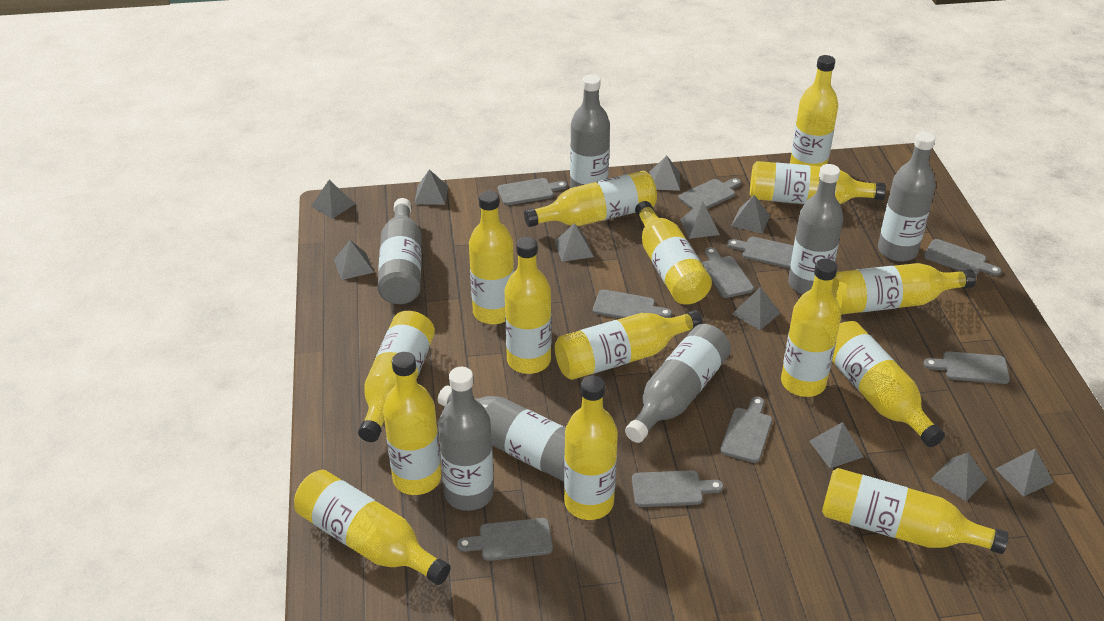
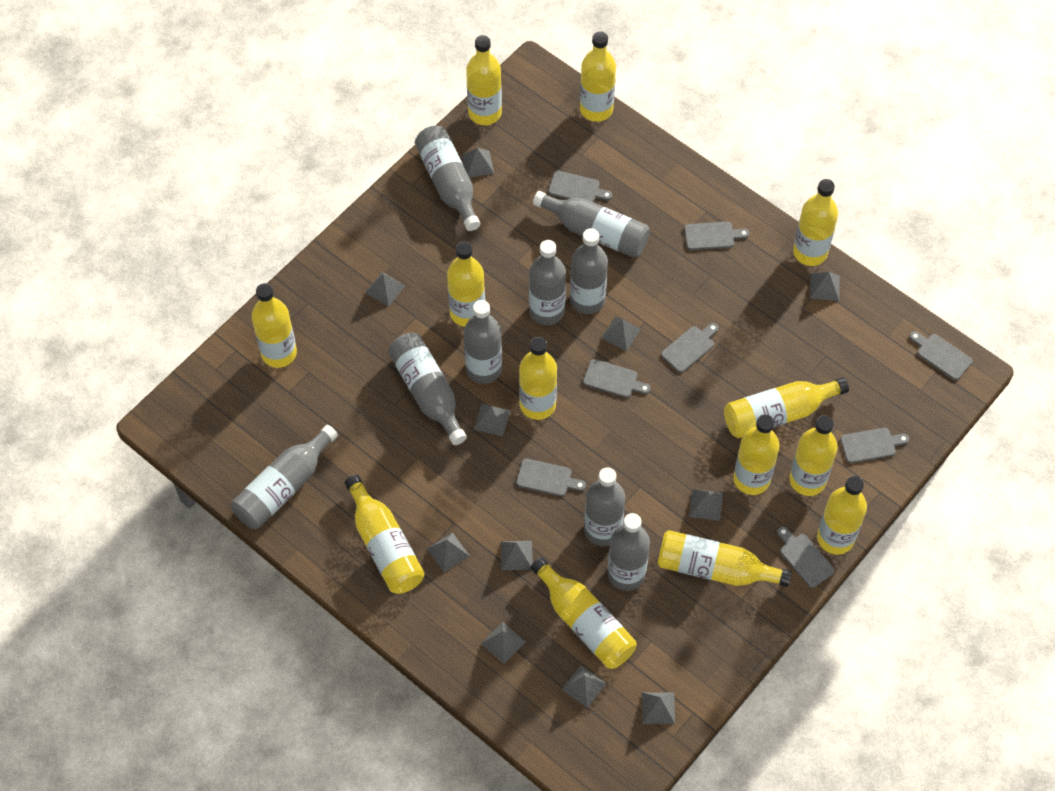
grey bottle: [377,198,422,304] [438,367,494,511] [438,385,566,481] [570,75,610,188] [625,324,731,443] [788,164,843,295] [878,132,936,262] = 7 -> [231,425,338,529] [388,333,467,445] [415,126,481,231] [464,300,502,384] [529,240,566,325] [533,191,650,258] [570,228,608,314] [584,467,625,547] [607,513,650,591] = 9
grey cutting board: [457,518,553,561] [498,178,567,205] [593,290,672,319] [632,470,723,507] [678,178,741,209] [702,247,754,298] [720,397,772,463] [727,237,794,269] [924,239,1001,276] [924,351,1010,384] = 10 -> [516,458,586,496] [548,171,612,203] [583,359,650,398] [661,323,719,373] [684,222,749,250] [777,527,835,588] [840,428,909,463] [909,331,972,380] = 8
yellow bottle: [294,470,451,585] [358,311,435,442] [383,352,441,495] [469,190,514,325] [504,237,551,374] [524,171,657,227] [555,310,703,380] [564,375,618,520] [635,201,712,305] [750,161,886,204] [781,259,841,397] [790,55,838,167] [822,468,1009,554] [832,263,976,314] [832,321,945,447] = 15 -> [252,283,297,368] [345,475,425,594] [447,241,485,327] [466,35,502,125] [519,337,557,420] [531,557,637,669] [580,31,616,122] [657,530,792,587] [724,377,849,438] [733,414,779,495] [789,415,838,496] [793,179,838,266] [817,476,867,555] = 13

